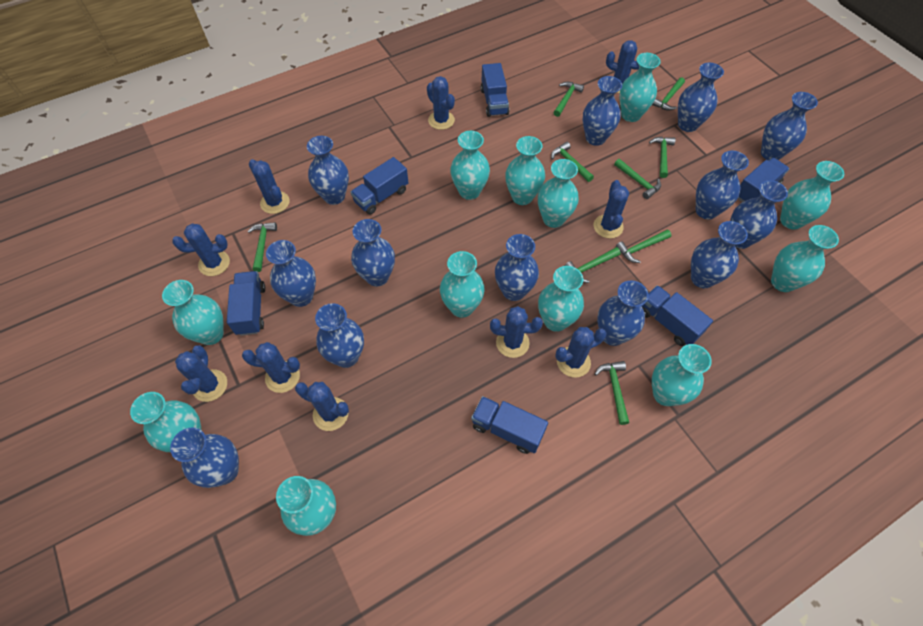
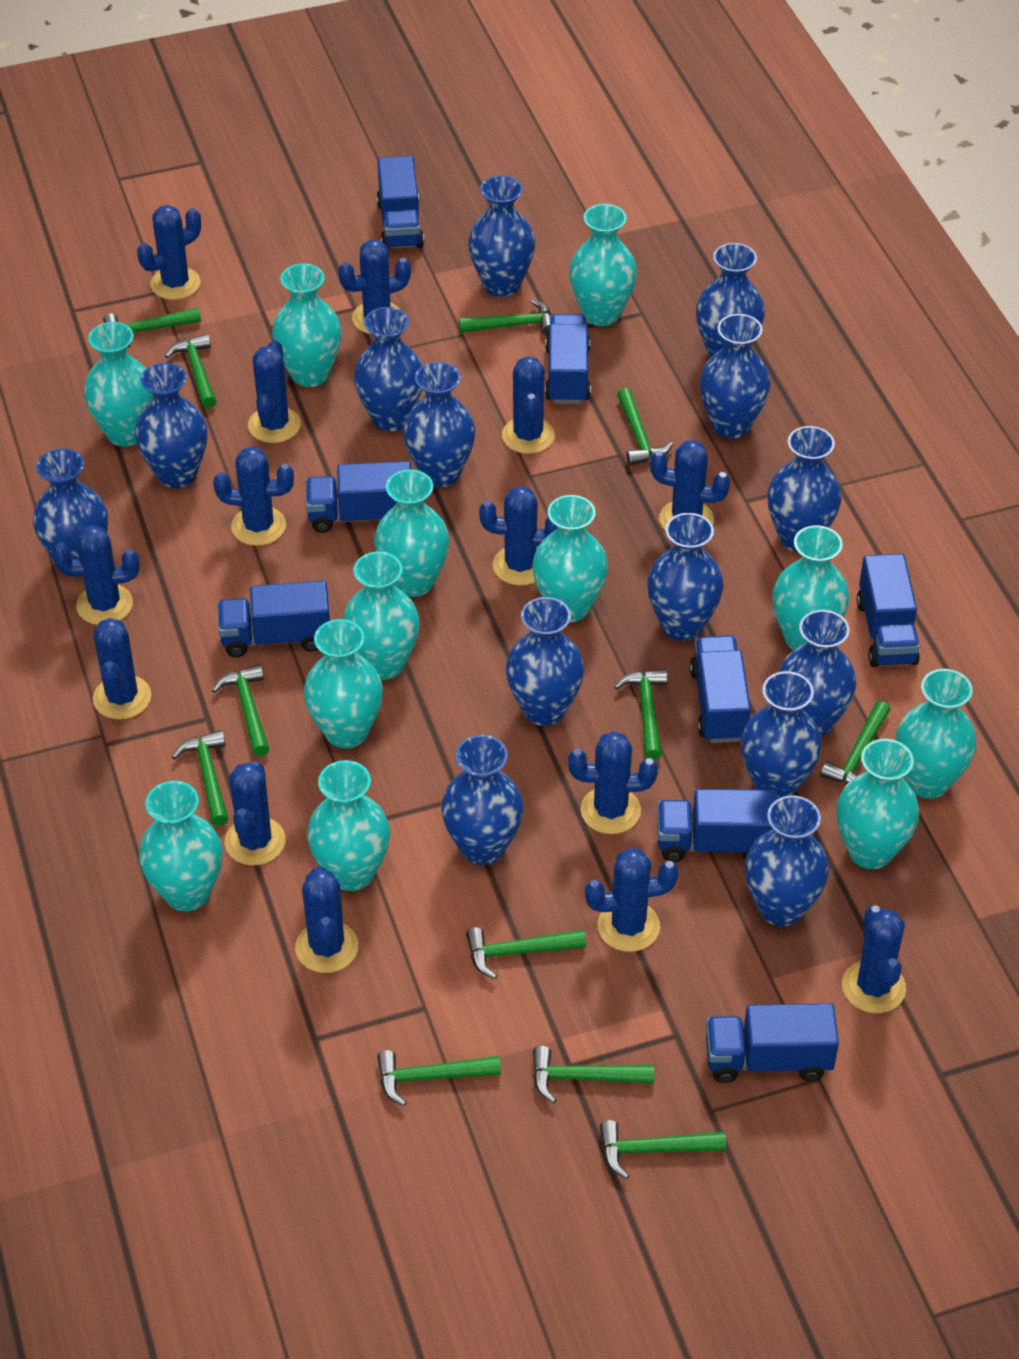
blue cactus: [172,224,230,276] [175,345,227,402] [242,342,300,393] [249,159,290,214] [295,382,349,431] [427,76,455,130] [490,306,543,358] [555,327,607,377] [594,180,629,238] [606,40,639,93] = 10 -> [52,525,140,625] [93,618,151,720] [137,205,201,300] [213,447,294,546] [225,761,286,866] [248,340,301,443] [295,866,358,973] [338,240,411,334] [479,486,558,586] [502,356,555,454] [568,731,658,834] [585,848,679,952] [650,440,730,531] [842,905,906,1013] = 14
blue truck: [227,271,265,336] [350,157,408,215] [471,396,548,454] [481,63,509,117] [642,285,713,346] [738,158,789,202] = 6 -> [218,581,330,657] [306,461,411,533] [376,156,424,249] [545,314,591,404] [657,789,778,862] [690,635,751,743] [706,1003,839,1083] [857,554,920,667] = 8
blue vase: [170,427,239,488] [266,240,316,307] [307,136,349,205] [315,303,364,368] [351,219,395,286] [495,234,539,301] [583,76,622,146] [597,281,649,346] [678,63,724,132] [691,221,748,288] [696,151,749,219] [730,180,788,249] [761,92,818,160] = 13 -> [33,449,108,559] [135,363,207,488] [354,307,422,431] [403,362,475,487] [441,735,523,865] [468,175,535,297] [506,597,584,726] [647,513,724,640] [696,243,765,358] [700,314,771,438] [741,671,822,799] [745,795,829,926] [767,426,841,552] [779,610,856,737] = 14
green hammer: [247,222,277,272] [551,142,594,182] [553,82,584,117] [564,247,621,283] [595,361,629,425] [614,159,661,199] [616,230,671,263] [649,137,676,178] [652,77,685,111] = 9 -> [103,308,201,348] [165,334,216,408] [172,730,229,826] [212,664,269,756] [377,1050,501,1106] [459,299,552,335] [466,927,586,979] [533,1046,654,1103] [599,1120,726,1179] [614,669,668,760] [617,388,673,466] [820,701,890,785] = 12

